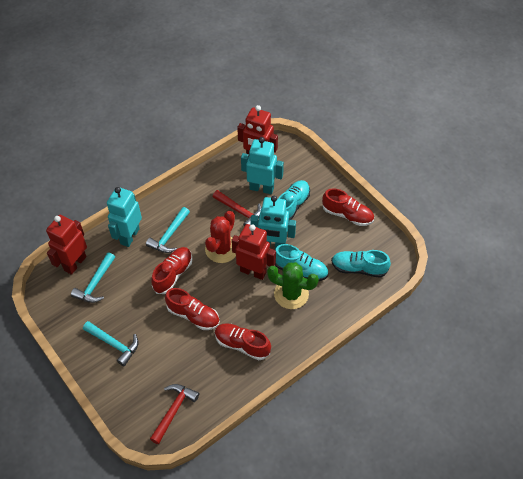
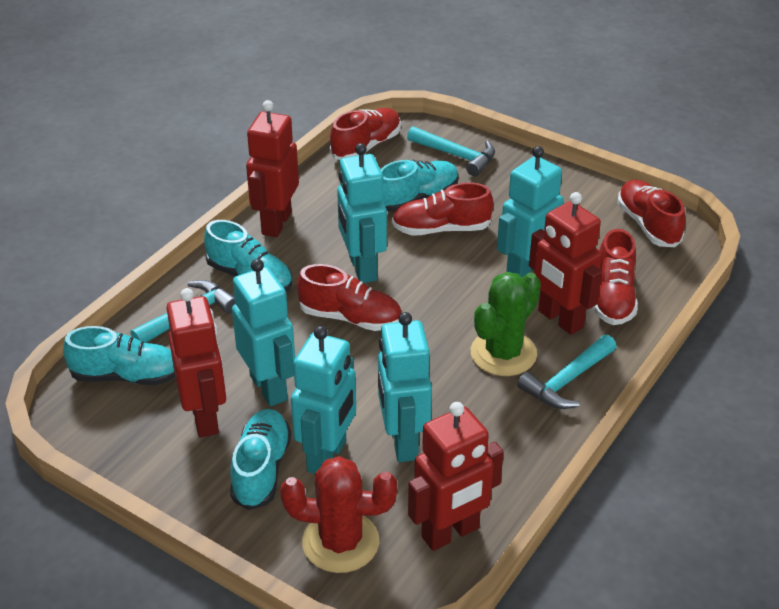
red hammer: [150,384,199,444] [213,190,262,226] = 2 -> none = 0
red robot: [46,215,87,275] [231,224,276,280] [237,105,278,154] = 3 -> [166,288,226,437] [246,100,299,237] [408,402,504,551] [529,192,602,335] = 4
red shoe: [151,247,192,294] [165,288,220,330] [215,323,271,360] [322,188,374,226] = 4 -> [297,264,402,331] [330,108,401,160] [392,183,493,236] [593,229,638,325] [617,180,685,247] = 5
turquoise robot: [107,187,142,247] [241,137,284,194] [251,196,296,249] = 3 -> [232,259,295,406] [291,326,356,474] [337,143,387,283] [378,312,432,462] [497,146,564,278] = 5
turquoise shoe: [275,244,328,282] [278,180,310,220] [331,250,391,278] = 3 -> [63,326,175,386] [204,220,292,292] [230,409,292,510] [380,160,459,212] = 4

